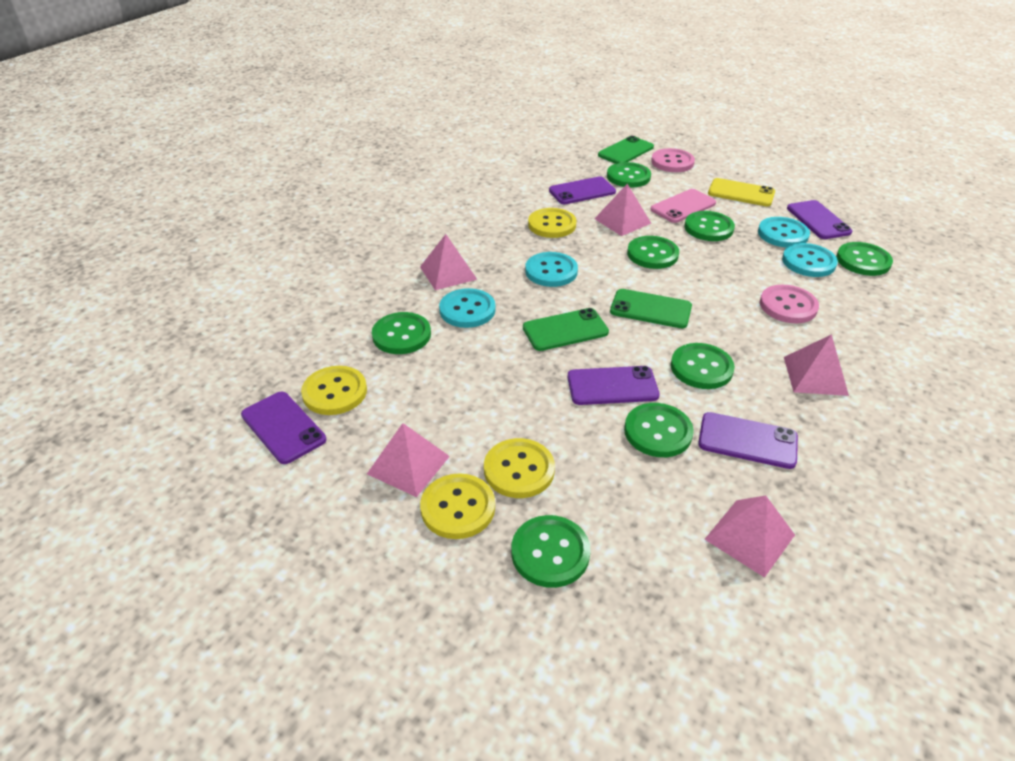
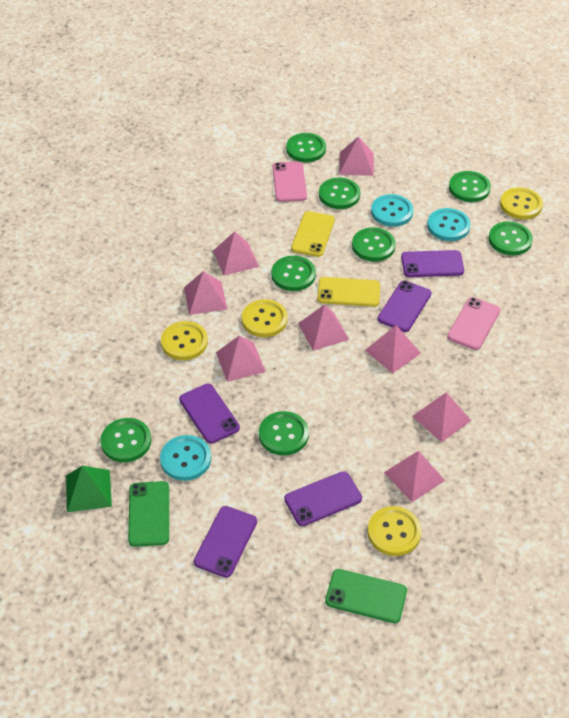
green phone: [523,308,609,351] [598,136,654,164] [610,289,692,328] = 3 -> [128,481,169,547] [325,569,407,623] = 2
green pyramid: none = 0 -> [66,466,112,512] = 1
pink button: [651,148,695,172] [760,285,819,323] = 2 -> none = 0
pink phone: [650,189,716,223] = 1 -> [273,162,307,202] [447,297,500,350] = 2
pink pyramid: [367,423,450,497] [420,234,477,290] [594,184,651,236] [705,496,795,578] [784,334,849,396] = 5 -> [184,271,227,315] [213,231,259,275] [216,335,266,382] [298,304,349,351] [339,136,374,176] [365,325,421,373] [384,451,445,502] [412,392,471,442] = 8
turquoise button: [439,288,496,328] [525,252,578,287] [758,217,810,248] [782,243,838,277] = 4 -> [160,435,211,481] [371,194,413,227] [427,208,471,241] = 3
yellow phone: [708,178,775,206] = 1 -> [291,211,335,257] [317,277,380,307] = 2

